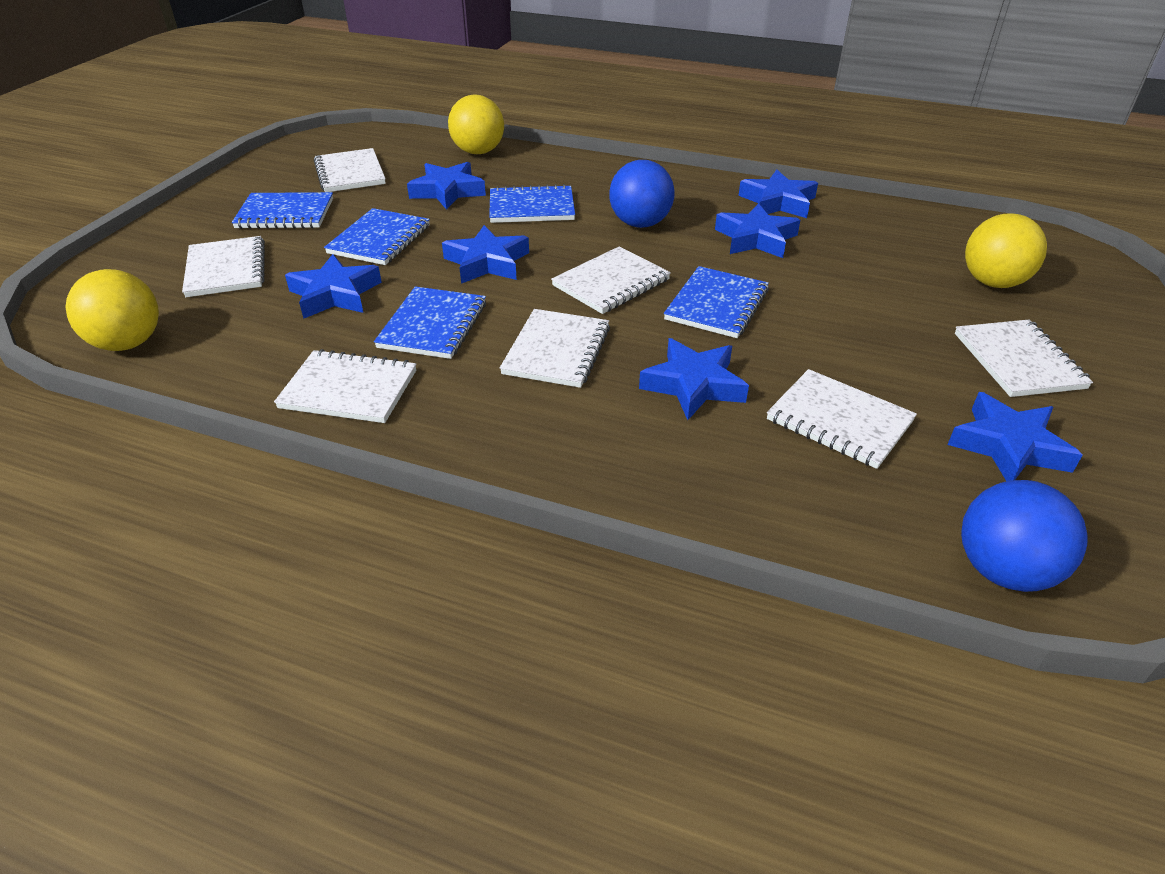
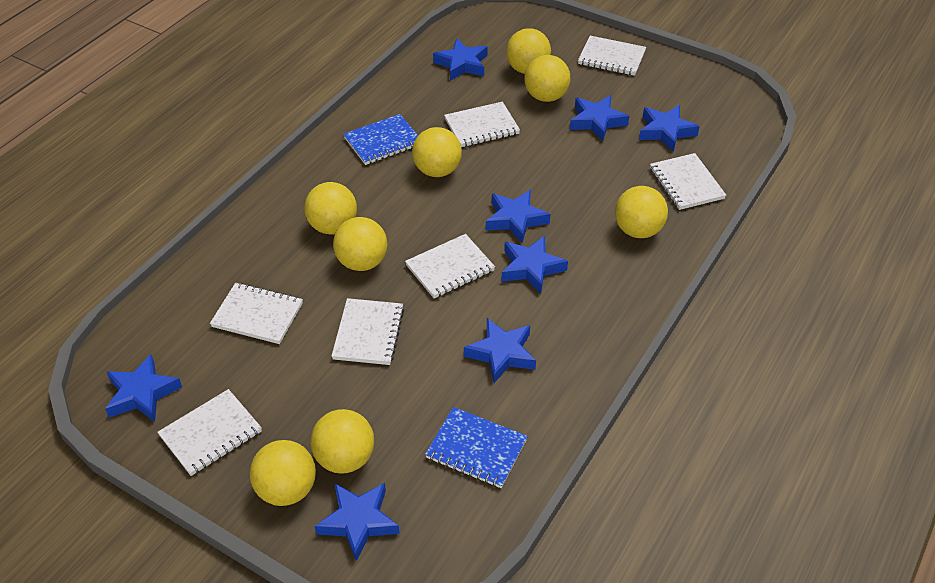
blue ball: [609,160,674,228] [961,480,1088,592] = 2 -> none = 0
blue notebook: [232,192,333,229] [324,208,430,265] [374,286,486,359] [489,184,575,223] [664,266,769,338] = 5 -> [343,114,418,165] [425,407,528,488] = 2
blue star: [285,254,382,319] [407,162,486,210] [442,225,529,284] [639,338,749,420] [715,203,800,258] [739,170,818,218] [948,392,1083,481] = 7 -> [105,354,182,422] [315,483,400,561] [433,38,488,81] [464,318,536,383] [486,190,550,243] [501,236,568,294] [570,95,629,141] [639,105,700,152] = 8
yellow ball: [66,269,159,351] [448,95,504,154] [965,213,1047,288] = 3 -> [250,440,316,506] [304,182,357,234] [310,409,374,474] [333,217,387,271] [412,127,462,177] [506,28,551,74] [524,55,570,102] [615,186,668,238] = 8

